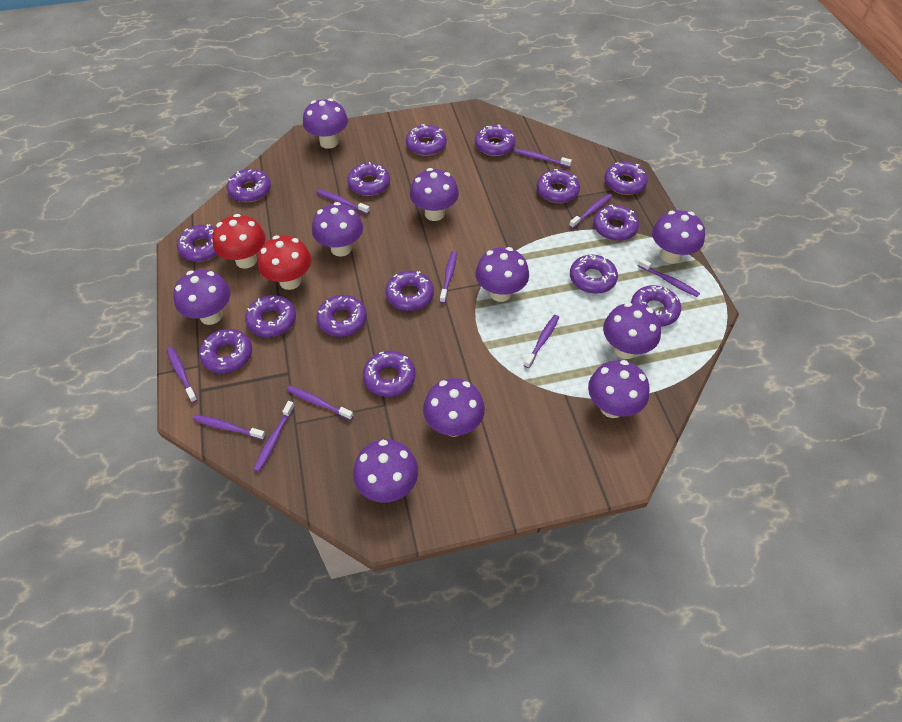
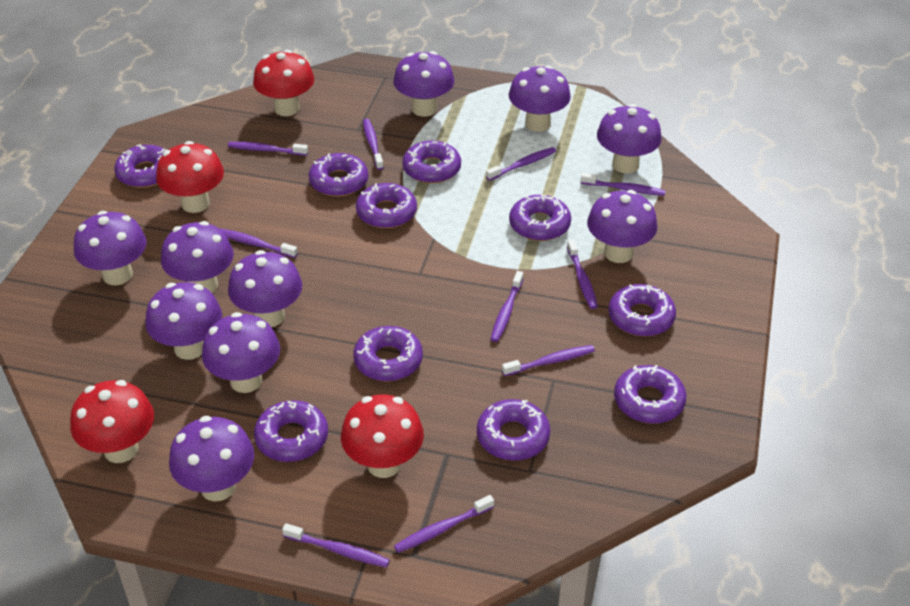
purple donut: [177,224,217,262] [199,329,252,373] [227,169,271,202] [245,295,296,337] [317,295,367,337] [347,162,390,196] [363,351,416,397] [385,271,434,311] [406,124,447,156] [475,124,516,156] [537,169,580,203] [570,255,618,294] [593,205,639,241] [604,162,648,195] [631,285,681,326] = 15 -> [114,144,167,188] [254,400,328,462] [309,153,368,197] [353,326,423,381] [356,183,417,229] [402,141,461,184] [477,399,550,461] [509,195,571,241] [608,284,676,336] [614,365,687,424] = 10
red mushroom: [212,214,266,269] [258,235,311,290] = 2 -> [70,380,154,463] [156,141,224,213] [253,50,314,116] [341,394,424,478] = 4

